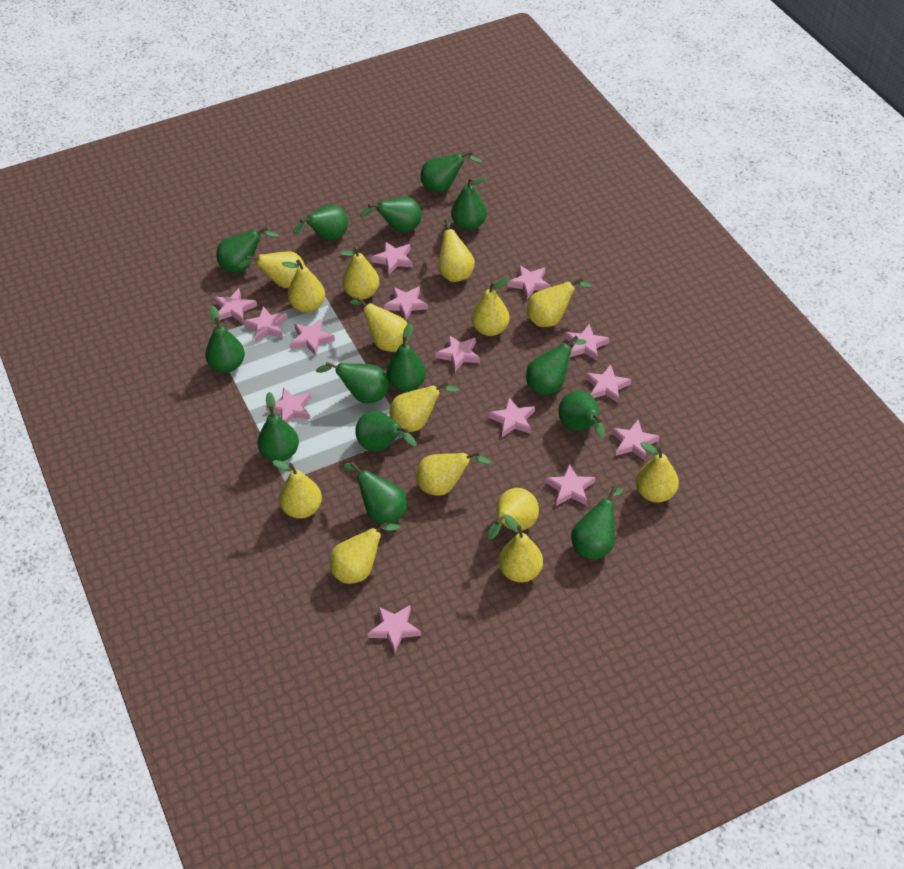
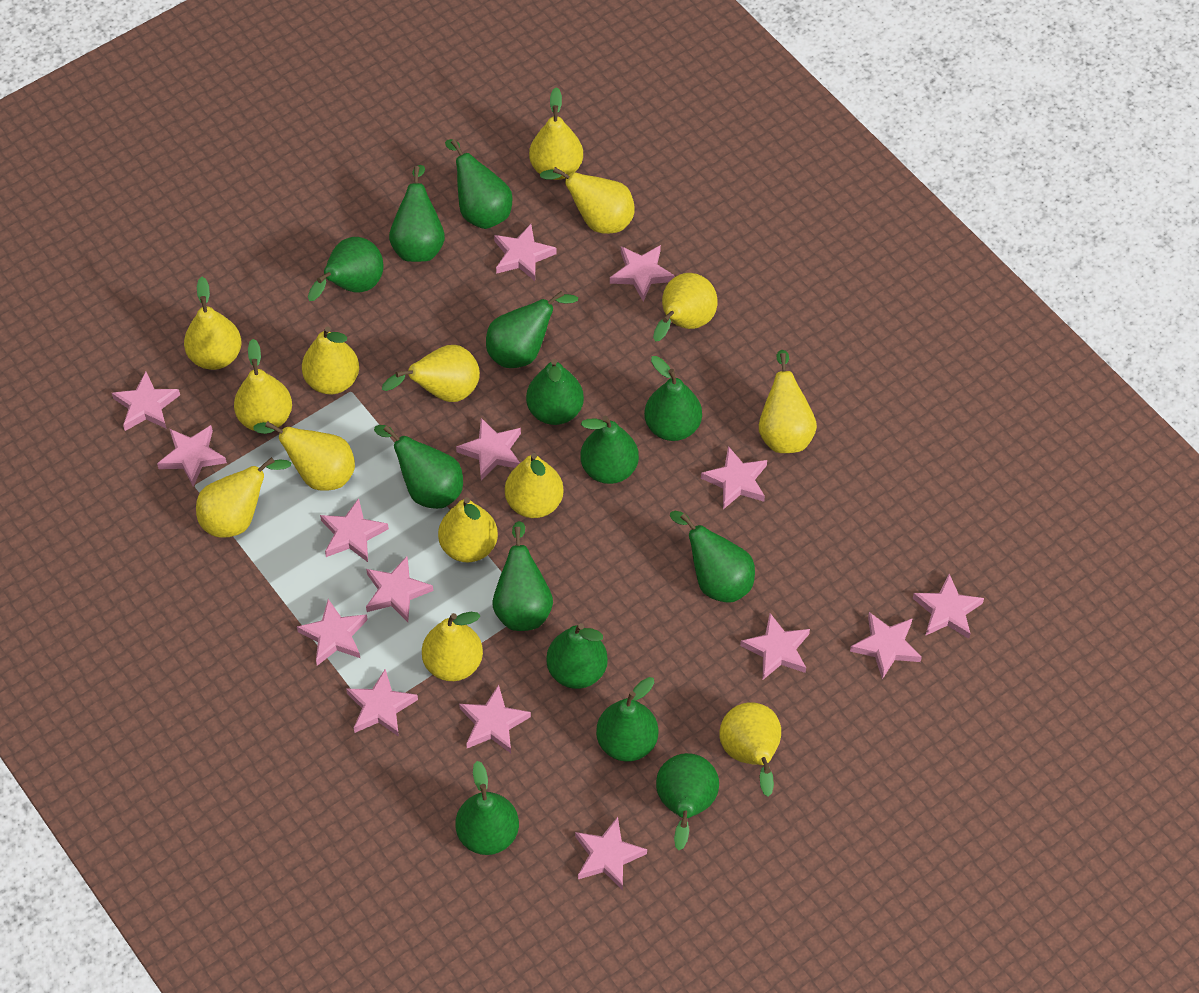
pink star: [214,288,257,323] [243,306,288,343] [266,387,311,423] [290,319,335,356] [367,605,421,653] [371,242,413,275] [384,286,428,321] [435,335,480,372] [489,398,535,437] [507,265,551,299] [546,464,595,506] [564,324,610,361] [585,364,632,403] [611,420,659,460] = 14 -> [112,371,180,431] [157,425,227,487] [297,599,368,666] [320,498,389,562] [346,669,418,737] [366,556,433,622] [456,418,521,480] [459,685,531,753] [494,224,557,281] [575,817,647,890] [610,245,675,302] [701,446,767,509] [740,613,810,680] [850,612,922,679] [913,574,984,639] = 15

